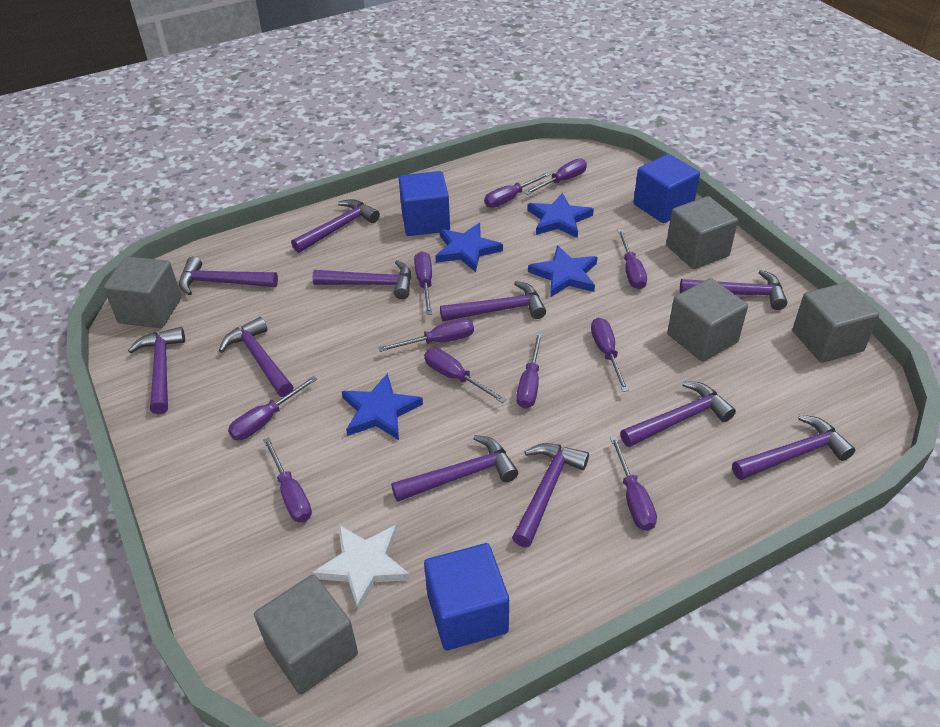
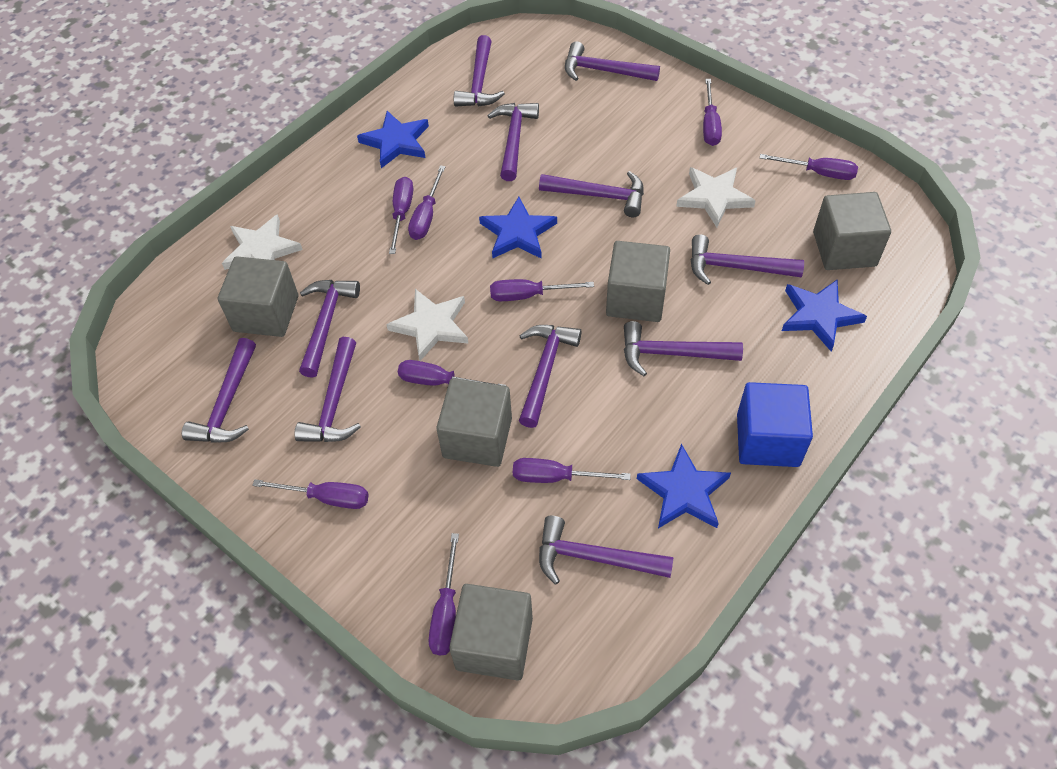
blue cube: [399,171,450,236] [424,543,509,650] [633,154,700,223] = 3 -> [737,382,813,467] = 1
purple screwdriver: [228,376,317,440] [263,437,312,522] [378,319,474,352] [414,251,432,315] [424,348,507,403] [484,172,551,208] [516,333,543,409] [524,159,587,195] [591,318,629,392] [610,436,657,531] [618,229,647,289] = 11 -> [252,479,369,509] [389,177,413,254] [398,360,506,386] [408,165,446,240] [429,533,459,655] [490,279,594,301] [513,458,631,483] [703,79,722,146] [760,154,858,180] = 9
white star: [312,524,411,611] = 1 -> [222,214,303,270] [386,289,468,361] [676,167,756,227] = 3

